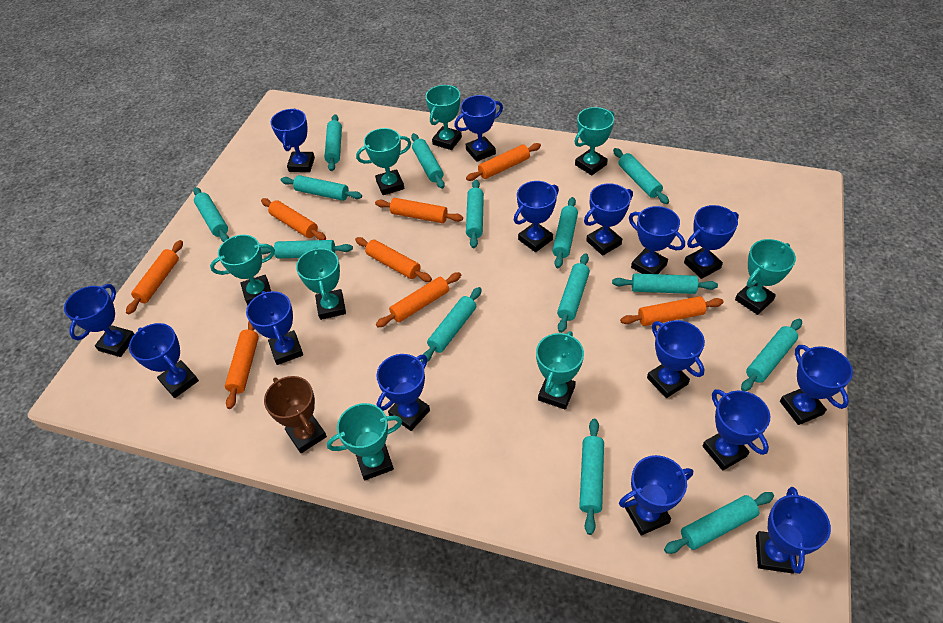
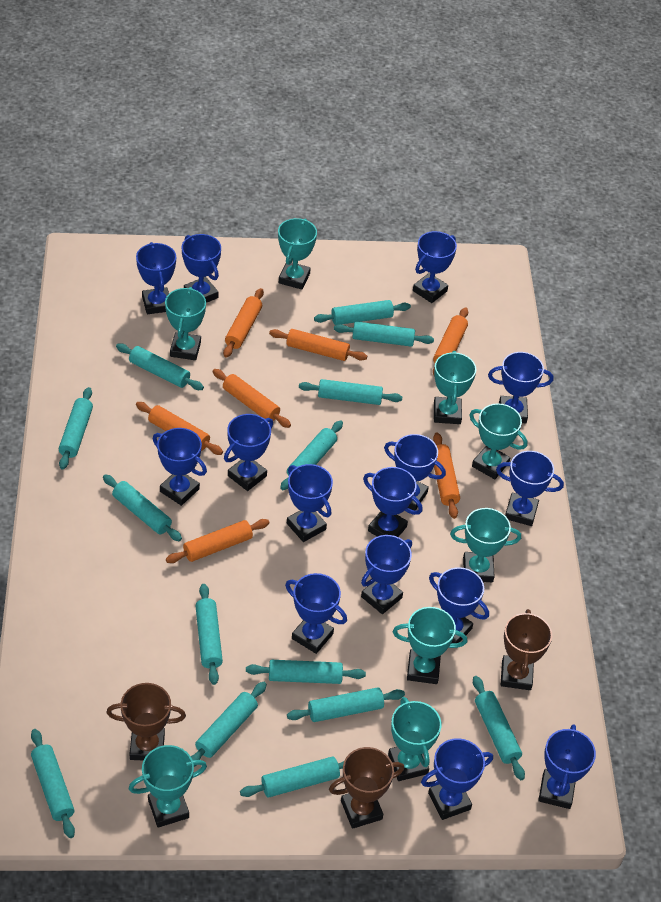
brown trophy: [264,376,327,453] = 1 -> [106,683,186,760] [329,747,404,829] [501,609,552,690] = 3
orange rolling pin: [126,240,183,314] [225,322,259,409] [261,198,326,240] [355,237,432,282] [375,198,463,223] [376,272,461,327] [466,143,541,181] [620,296,724,326] = 8 -> [136,402,223,455] [166,519,269,563] [213,369,291,428] [223,288,264,358] [269,329,367,361] [433,307,468,375] [433,433,460,519] = 7

